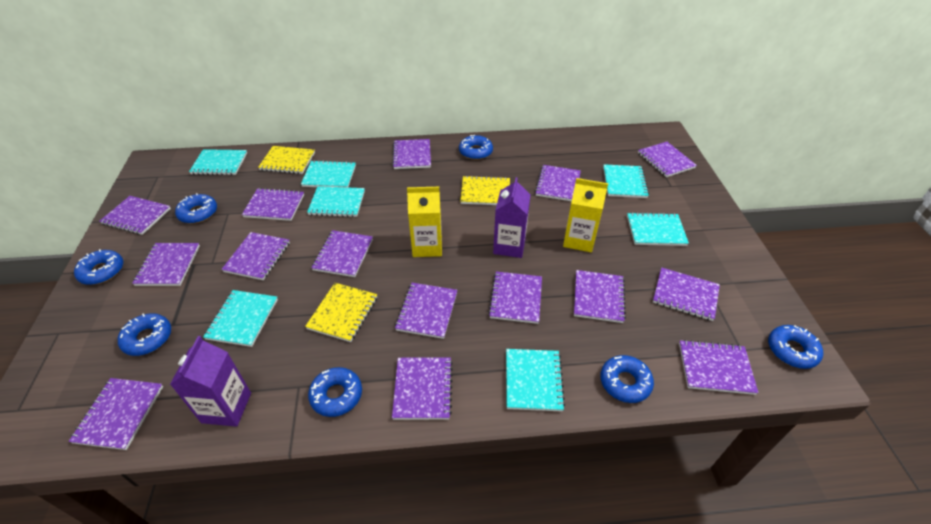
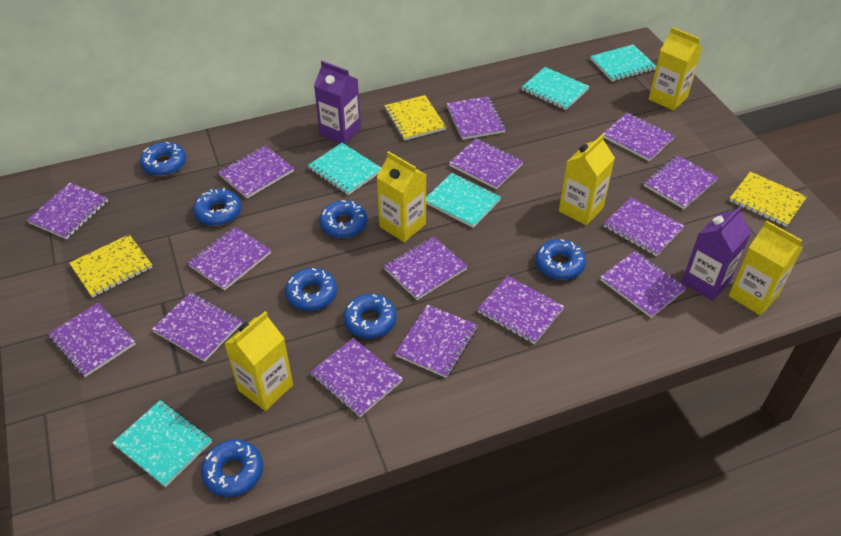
turquoise notebook: [189,149,247,175] [203,290,278,347] [301,160,356,187] [307,186,365,217] [506,349,565,412] [603,164,649,198] [627,212,689,246] = 7 -> [112,400,212,487] [308,143,381,195] [426,173,501,228] [522,67,590,110] [590,44,656,82] = 5
yellow carton: [407,187,442,257] [563,178,608,252] = 2 -> [224,311,293,411] [377,151,426,242] [559,134,615,226] [649,27,702,111] [729,220,803,315] = 5

